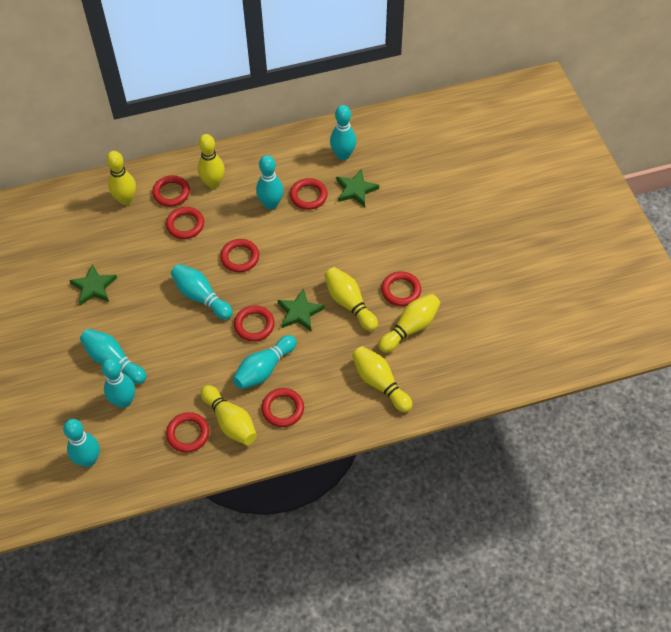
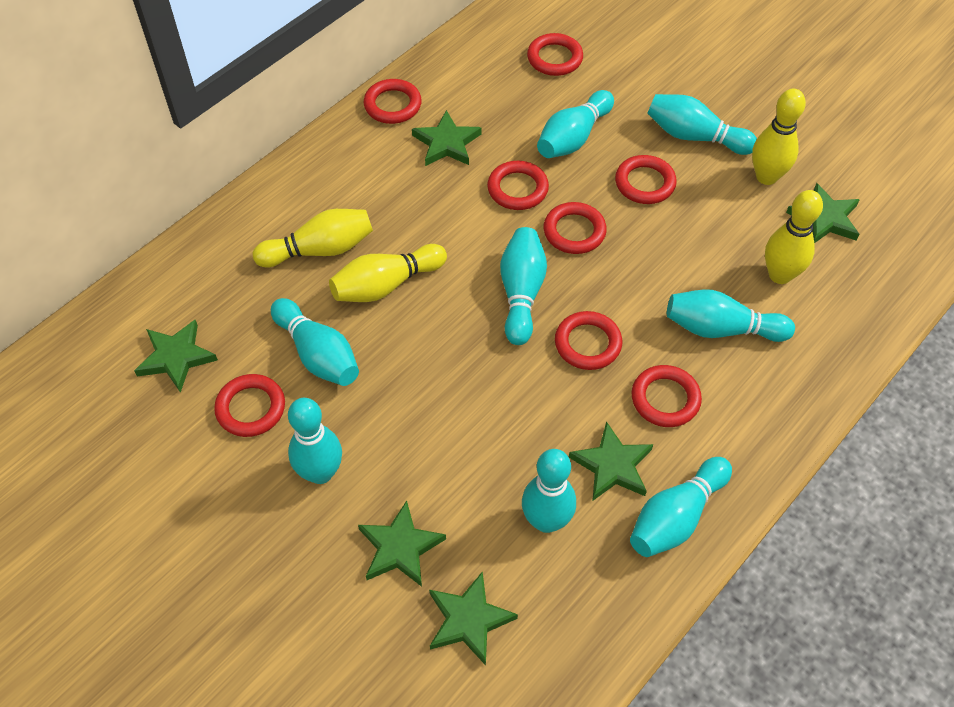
green star: [69,264,117,305] [277,288,325,331] [336,169,379,207] = 3 -> [134,320,218,393] [358,500,446,587] [412,110,482,166] [429,571,518,665] [569,421,653,501] [786,183,860,243] = 6
turquoise bowling pin: [63,419,100,467] [80,329,146,384] [102,358,135,408] [171,264,233,320] [233,335,297,389] [256,155,284,210] [330,105,357,160] = 7 -> [271,298,359,386] [288,398,342,484] [500,227,547,345] [522,449,576,533] [537,90,614,158] [630,457,732,557] [647,94,757,155] [667,289,795,342] = 8
yellow bowling pin: [106,151,136,205] [198,134,225,189] [200,385,257,445] [324,267,378,331] [352,346,412,412] [378,294,441,353] = 6 -> [253,209,373,267] [329,244,447,302] [752,89,806,185] [765,190,823,284] = 4

